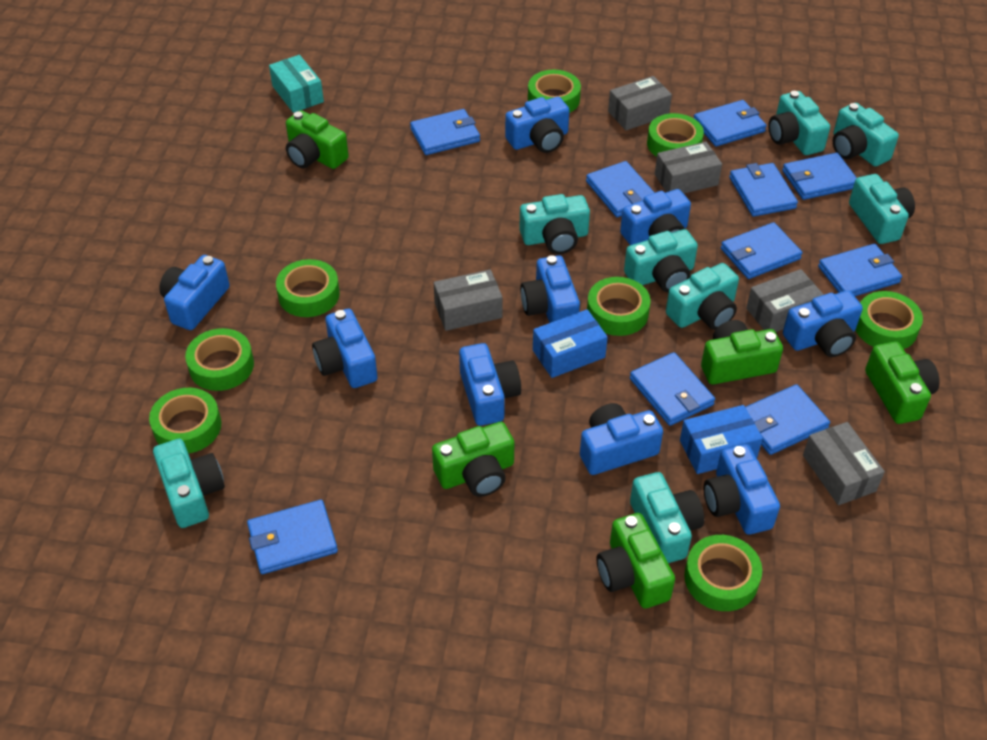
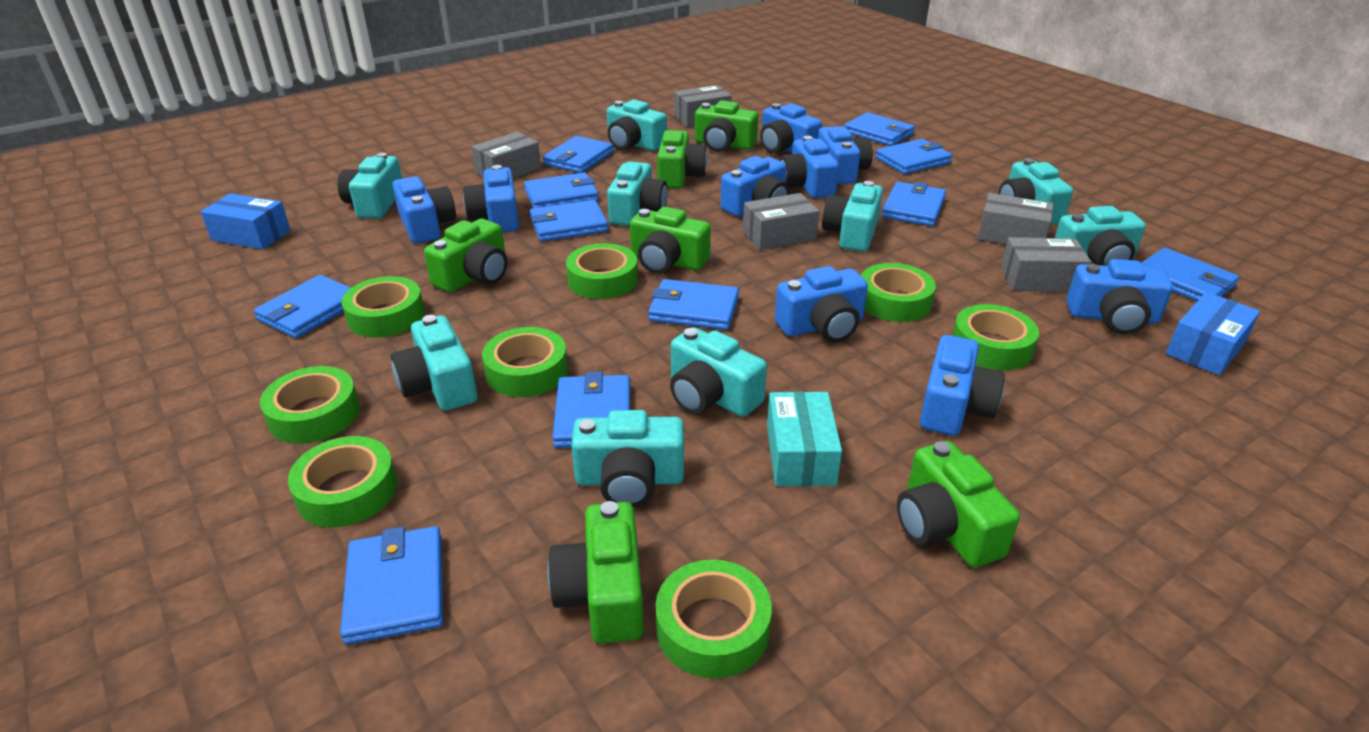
blue wallet: [247,500,338,574] [410,109,480,155] [586,161,655,217] [630,352,715,426] [694,100,767,146] [721,222,802,279] [729,163,798,217] [745,384,830,455] [782,153,857,200] [818,244,902,296] = 10 -> [254,275,351,338] [340,526,443,645] [524,172,599,208] [530,200,608,242] [543,136,614,173] [552,372,630,448] [648,279,739,330] [844,112,915,146] [875,139,953,174] [882,182,946,226] [1141,248,1239,301] = 11
green camera: [286,110,349,169] [432,422,514,497] [597,513,675,609] [701,320,783,385] [865,342,940,424] = 5 -> [424,219,507,292] [548,501,644,644] [630,207,711,274] [657,130,707,189] [695,100,758,152] [897,441,1020,567] = 6
turquoise camera: [153,438,225,528] [519,194,590,254] [624,229,698,292] [630,472,704,563] [666,263,739,330] [768,91,830,155] [833,103,899,166] [849,174,915,244] = 8 -> [338,153,402,219] [390,315,477,411] [571,410,684,507] [607,100,667,151] [607,162,668,226] [670,327,767,417] [822,181,883,252] [998,158,1073,224] [1055,206,1146,266] = 9

